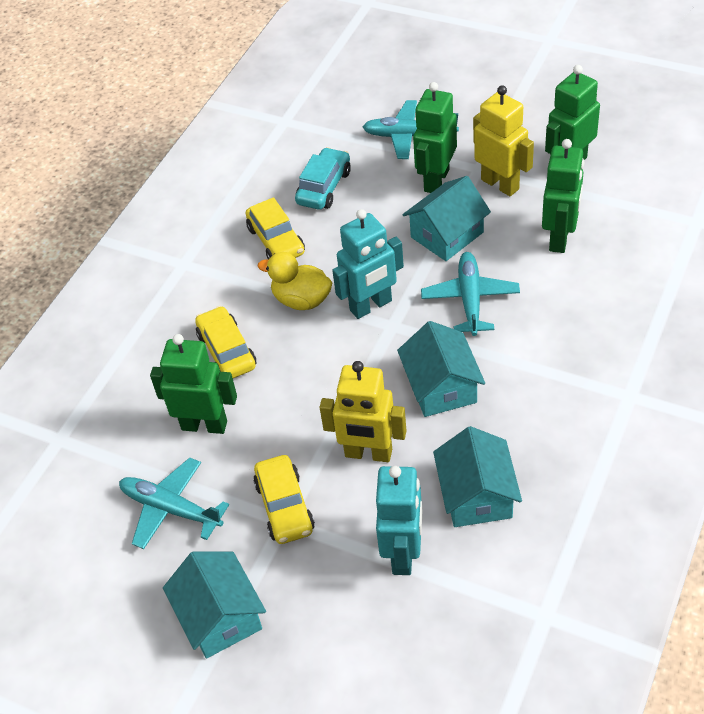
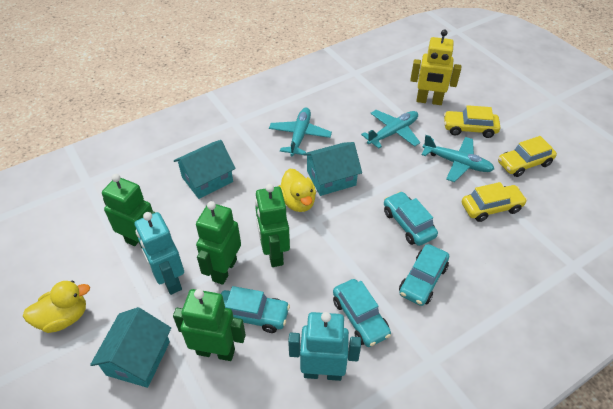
turquoise car: [295,147,351,210] = 1 -> [221,286,290,333] [333,279,391,347] [384,191,438,246] [399,244,449,306] = 4
turquoise house: [163,551,266,659] [397,321,485,417] [403,176,491,261] [433,426,522,527] = 4 -> [90,307,171,388] [174,140,236,199] [303,142,362,196] = 3
yellow duck: [258,252,333,310] = 1 -> [23,281,90,333] [278,169,316,212] = 2
yellow robot: [320,361,406,462] [473,85,534,196] = 2 -> [410,30,461,105] = 1

